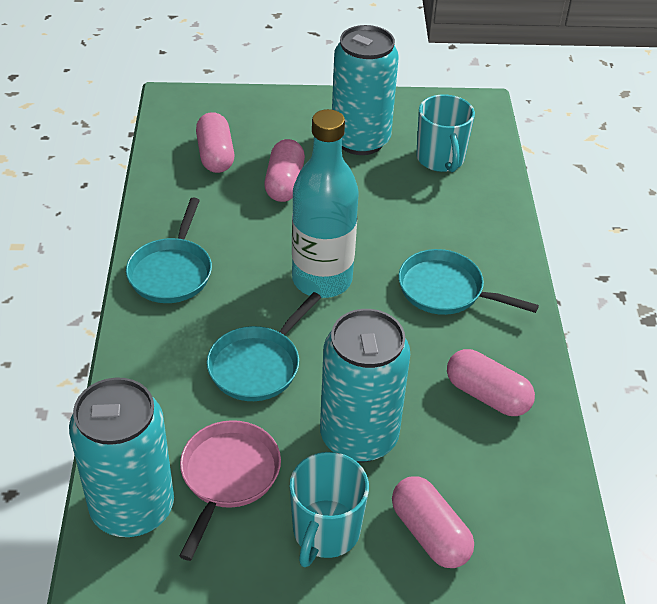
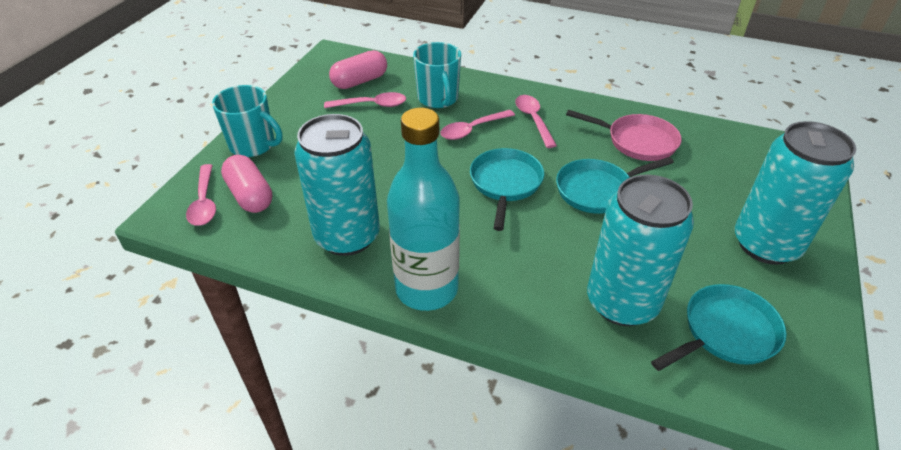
pink capsule: [196,112,234,173] [264,139,305,202] [392,476,474,568] [447,349,535,416] = 4 -> [221,155,272,213] [329,50,387,89] = 2
pink spoon: none = 0 -> [186,164,216,226] [324,92,406,108] [440,110,515,140] [515,95,557,148] = 4

